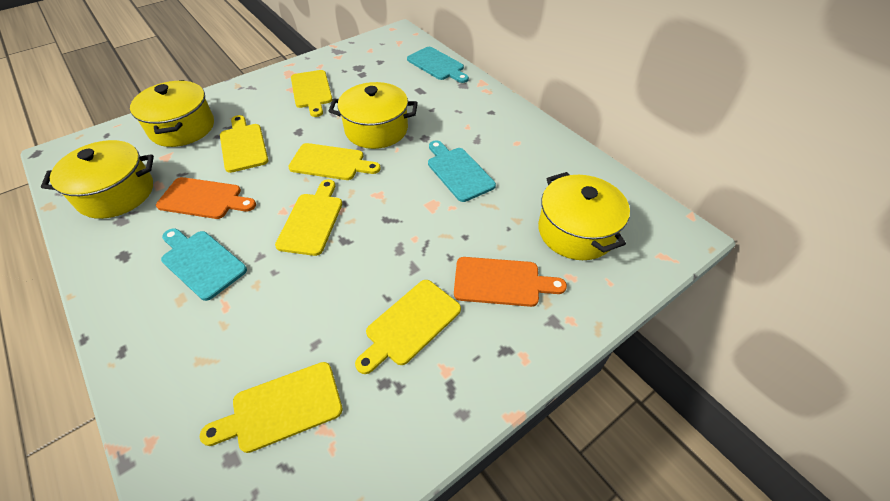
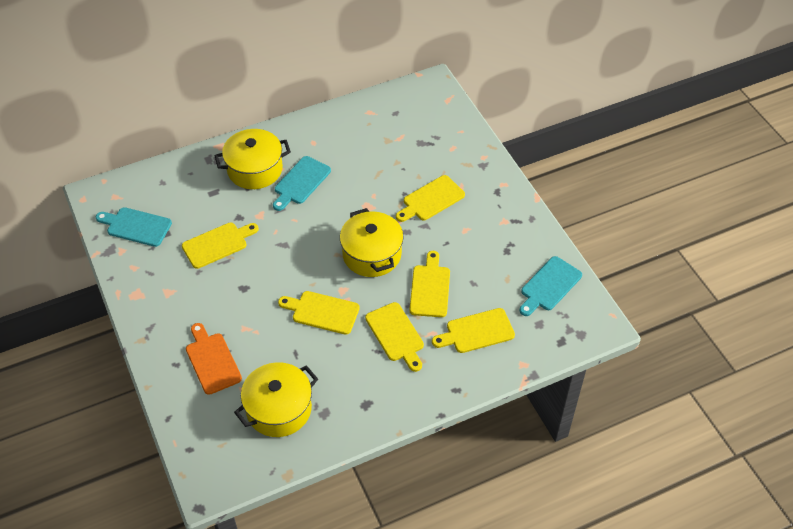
orange cutting board: [156,177,256,219] [454,257,567,307] = 2 -> [186,323,242,395] = 1
yellow pot: [41,140,154,219] [130,80,214,147] [329,82,418,149] [538,172,630,260] = 4 -> [214,129,291,189] [234,362,318,437] [340,208,404,277] = 3

